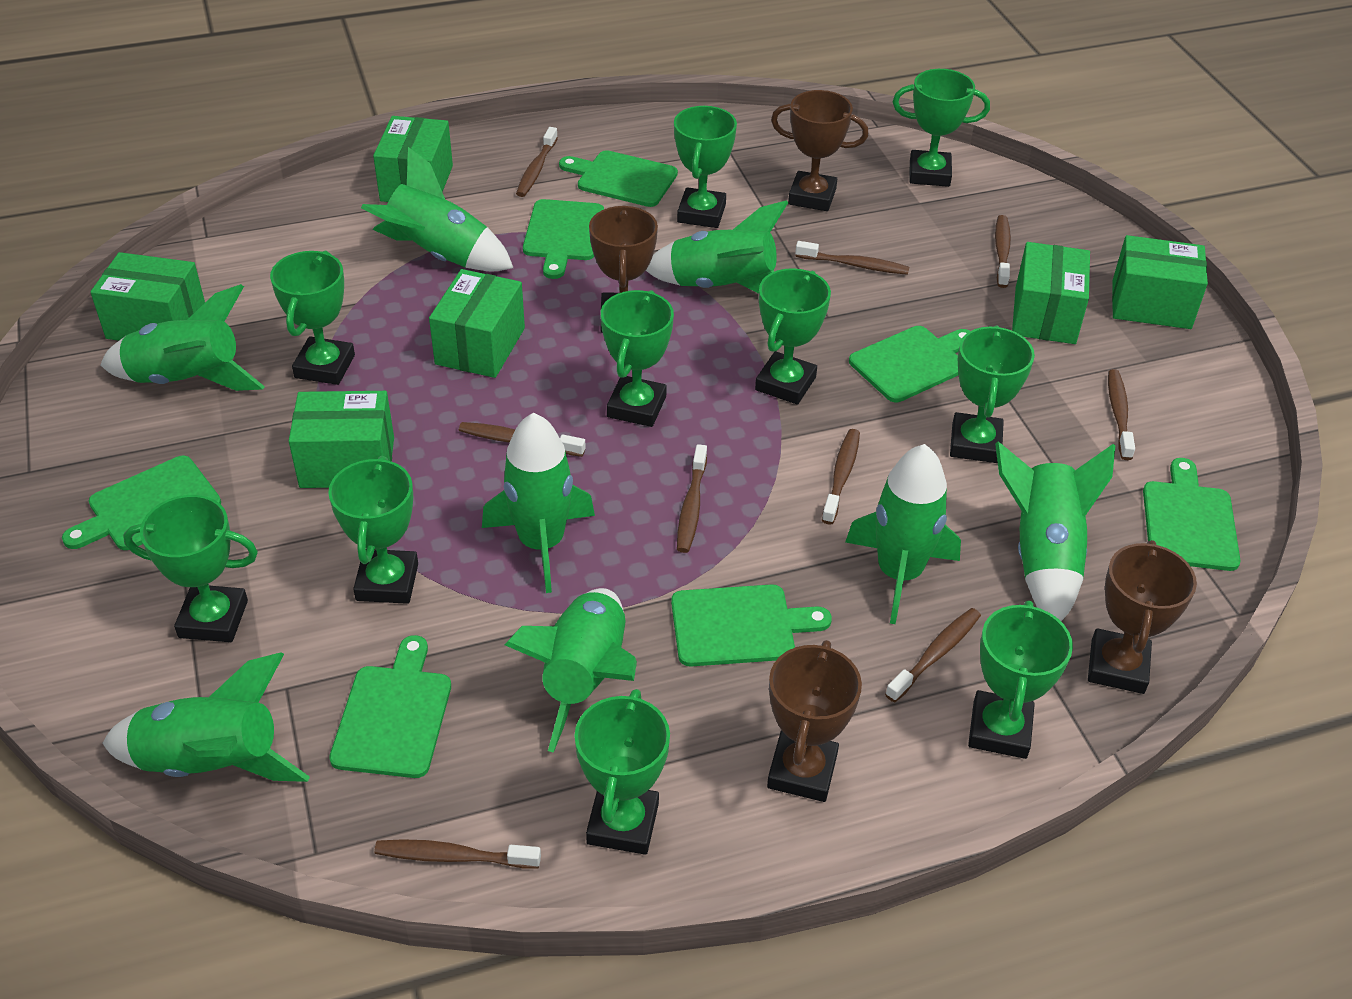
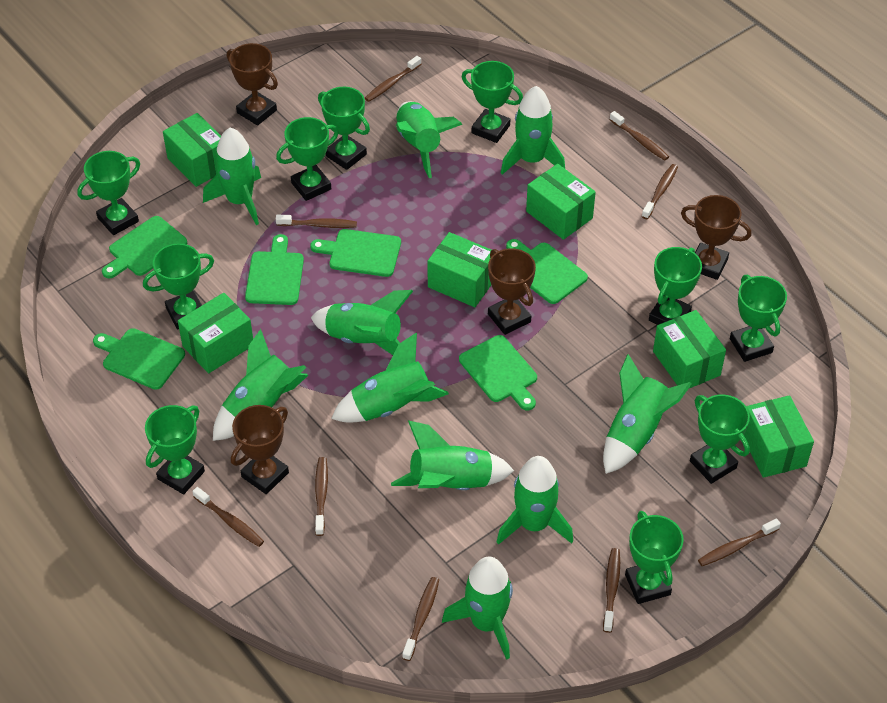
green cutting board: [62,456,221,550] [329,635,451,778] [523,199,604,279] [559,150,678,207] [671,584,832,667] [849,326,970,402] [1143,458,1241,571] = 7 -> [93,328,185,390] [102,216,187,279] [245,234,304,305] [310,229,401,277] [459,335,537,410] [506,239,588,304] = 6
green rocket: [101,284,265,391] [102,652,310,782] [361,147,513,272] [482,413,595,593] [505,588,637,753] [646,200,788,294] [845,444,961,624] [995,441,1115,621] = 8 -> [203,128,261,225] [213,329,308,441] [311,290,413,355] [331,333,449,423] [391,421,514,490] [396,101,462,178] [442,557,513,660] [497,456,573,545] [501,86,565,175] [603,354,692,474] = 10

